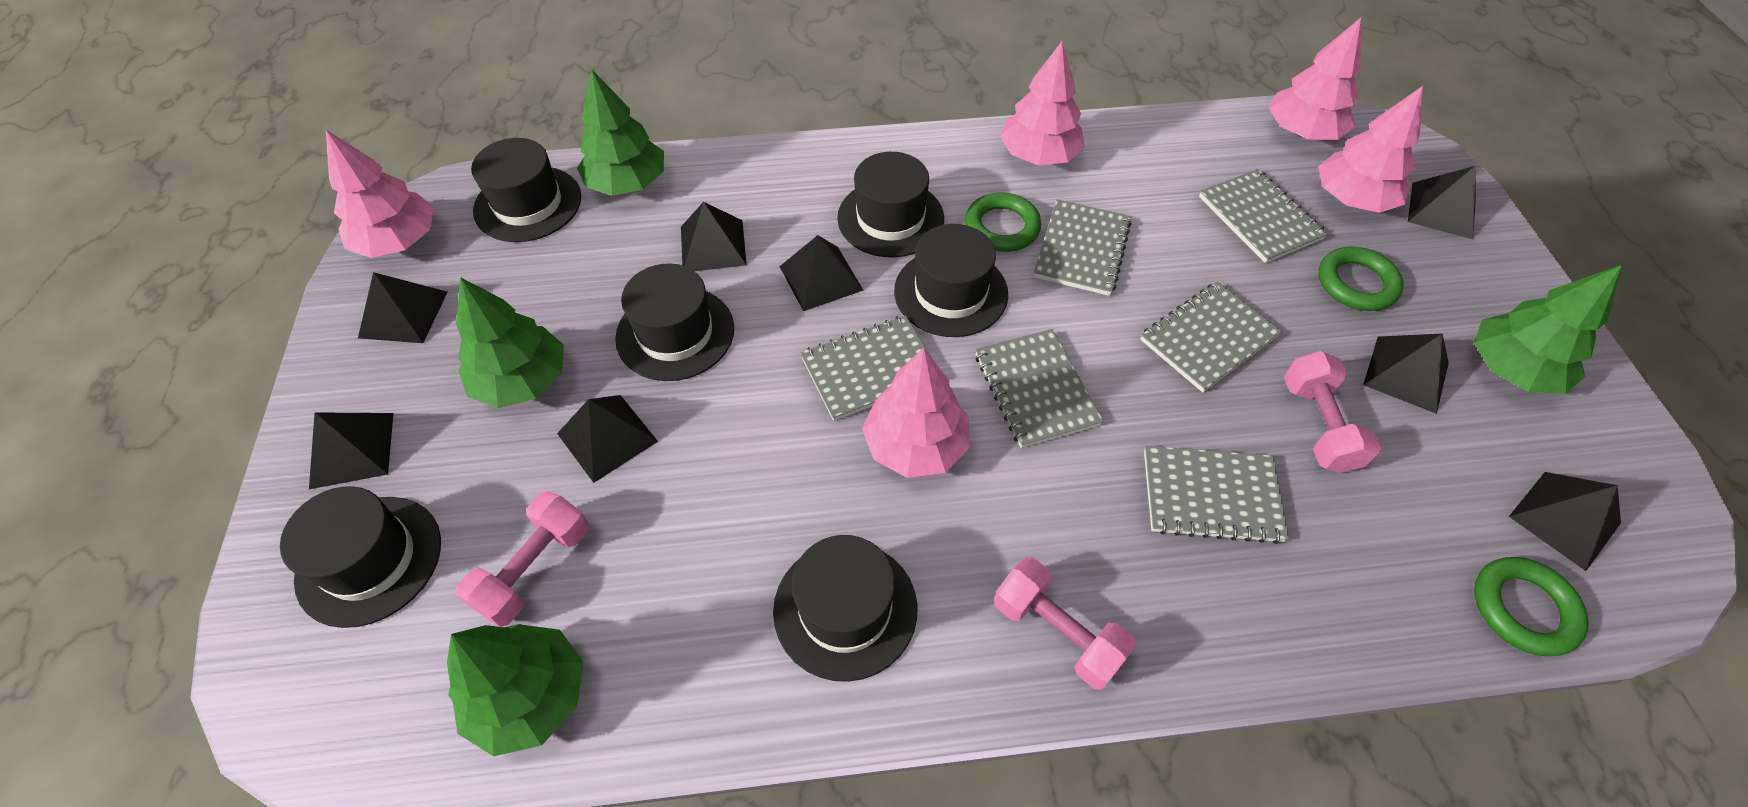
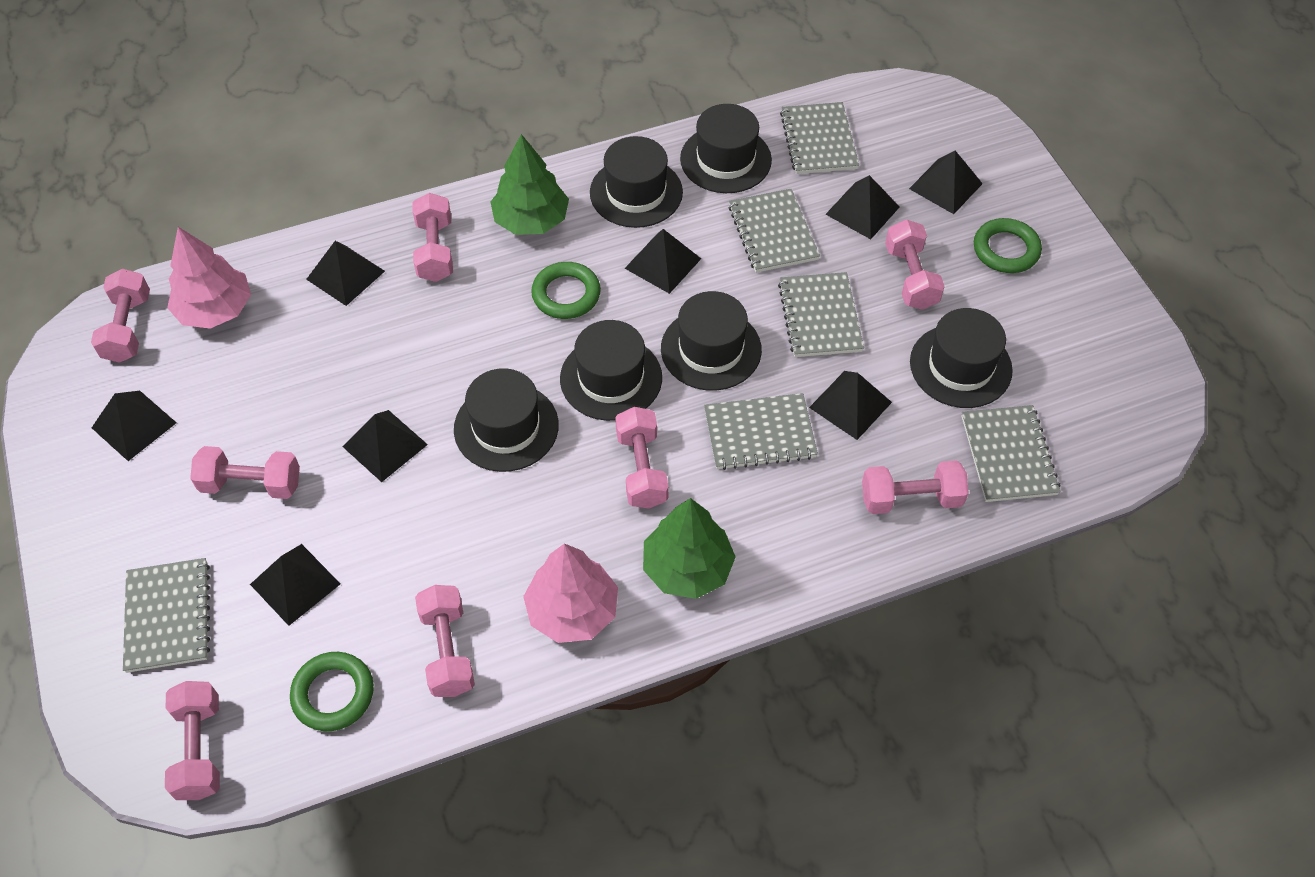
green tree: [447,624,583,756] [456,277,564,408] [577,70,664,196] [1474,265,1622,394] = 4 -> [490,134,569,235] [643,498,736,599] = 2
pink dumbbell: [456,491,589,627] [994,557,1137,690] [1284,351,1381,473] = 3 -> [91,269,150,363] [165,681,220,800] [190,446,300,499] [412,193,453,282] [415,585,475,697] [615,407,669,509] [862,460,969,514] [885,220,945,310] = 8
pink tree: [326,130,434,258] [862,348,970,478] [1000,41,1085,166] [1269,18,1361,140] [1318,86,1423,213] = 5 -> [167,227,251,329] [523,543,618,643] = 2

